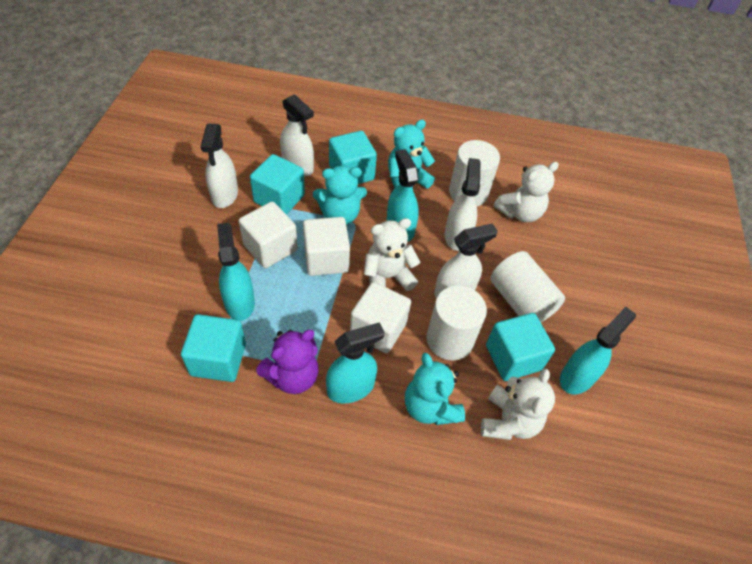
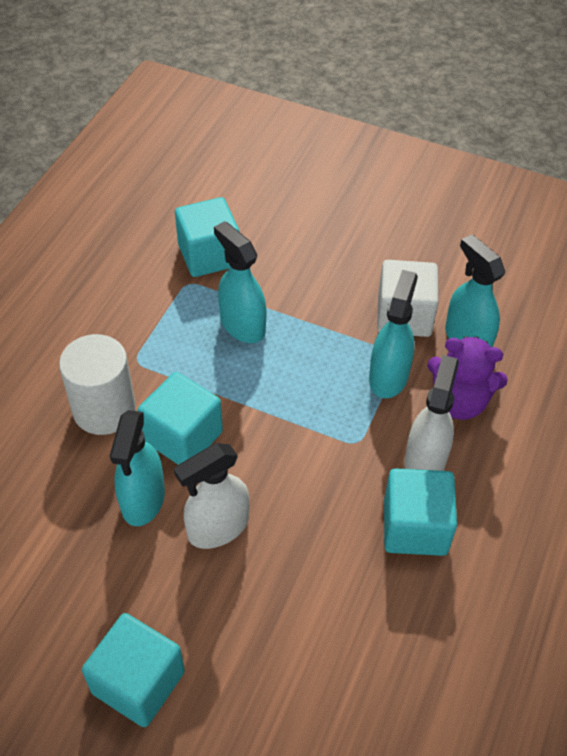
turquoise teddy bear: [313,166,367,225] [388,120,435,189] [405,353,465,425] = 3 -> none = 0
white cube: [239,202,298,268] [303,217,350,276] [350,282,411,353] = 3 -> [377,260,439,337] = 1
white cylinder: [427,285,487,361] [449,140,500,206] [490,251,565,322] = 3 -> [59,334,136,435] = 1
white spray bottle: [201,123,238,208] [280,94,314,177] [434,223,498,298] [445,158,480,251] = 4 -> [174,443,249,549] [404,355,459,471] = 2
white teddy bear: [364,218,420,291] [481,368,555,440] [494,162,559,222] = 3 -> none = 0

